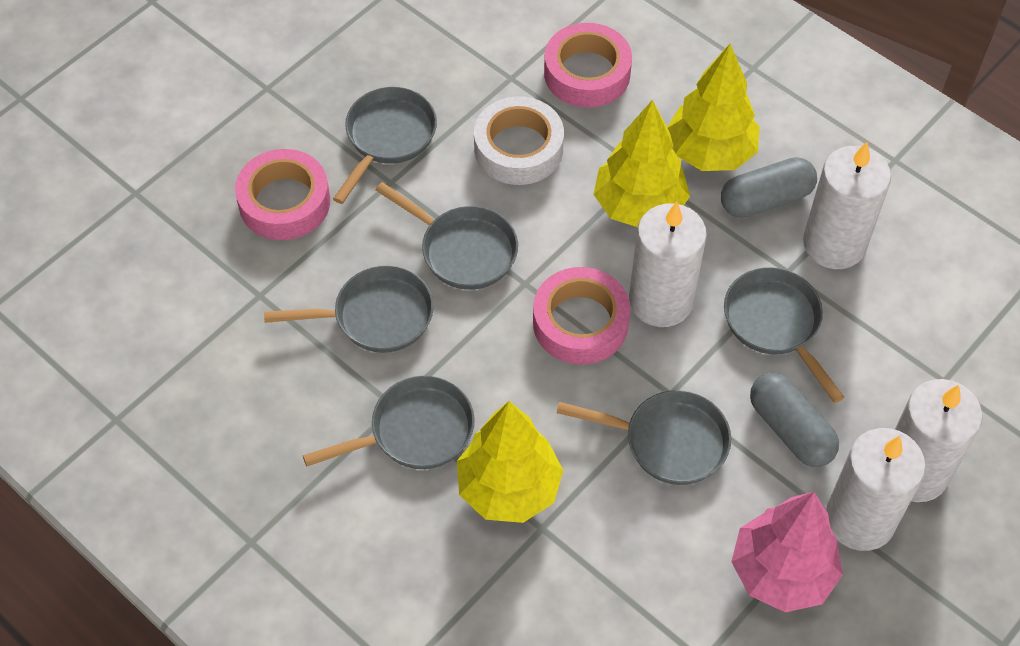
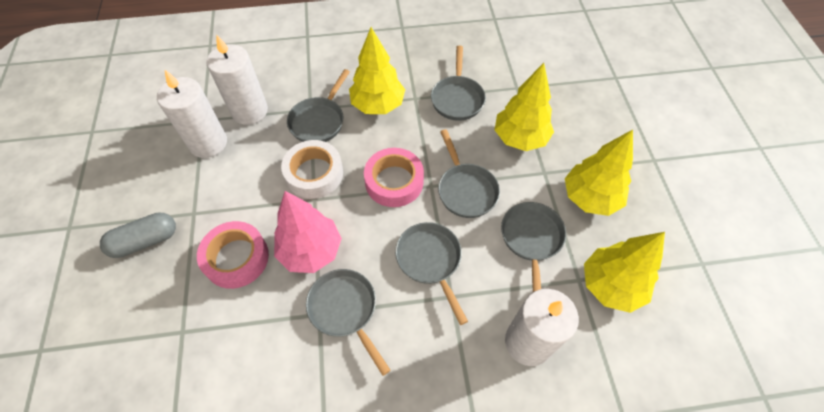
grey capsule: [721,157,817,218] [750,373,839,467] = 2 -> [100,212,176,258] = 1
pink tape: [235,149,330,240] [533,267,630,365] [544,23,632,107] = 3 -> [197,221,269,289] [364,148,424,207] = 2
white candle: [629,202,707,327] [803,142,891,269] [826,428,926,551] [895,379,982,502] = 4 -> [157,70,227,158] [206,35,268,125] [505,289,579,366] = 3
yellow tree: [457,401,563,523] [593,100,690,227] [667,44,760,171] = 3 -> [349,27,405,114] [495,63,554,151] [565,130,633,216] [584,232,665,313] = 4

